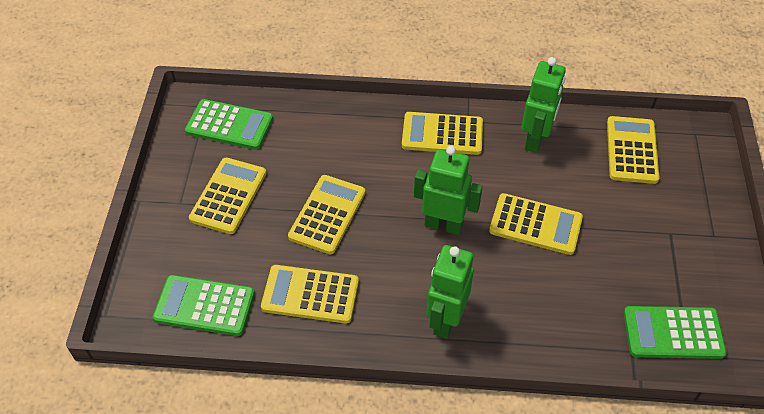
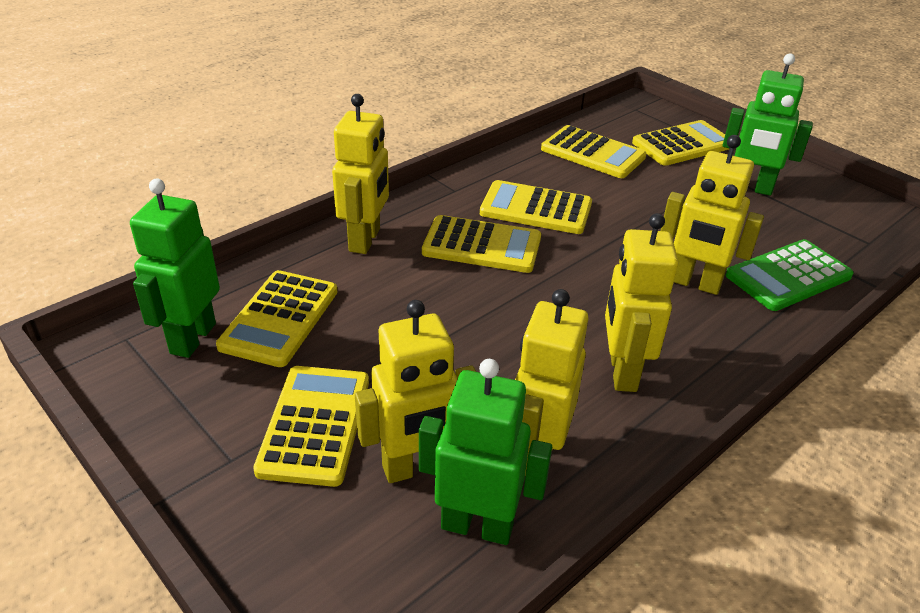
green calculator: [153,275,255,336] [185,99,273,150] [624,306,727,359] = 3 -> [726,239,854,311] = 1
yellow robot: none = 0 -> [332,94,389,254] [355,300,476,483] [515,289,589,475] [605,213,678,392] [661,135,764,295] = 5

